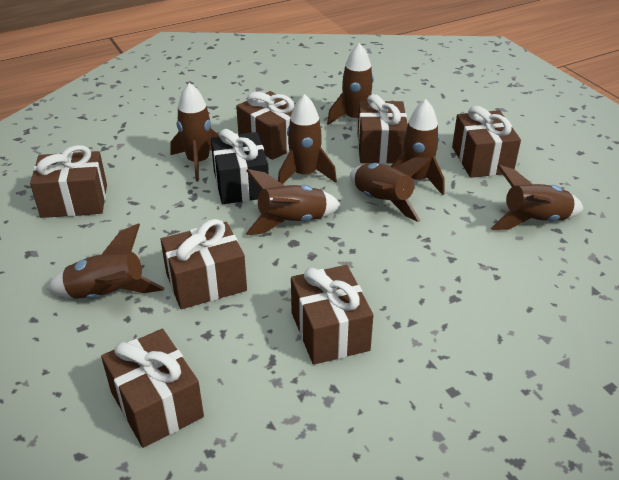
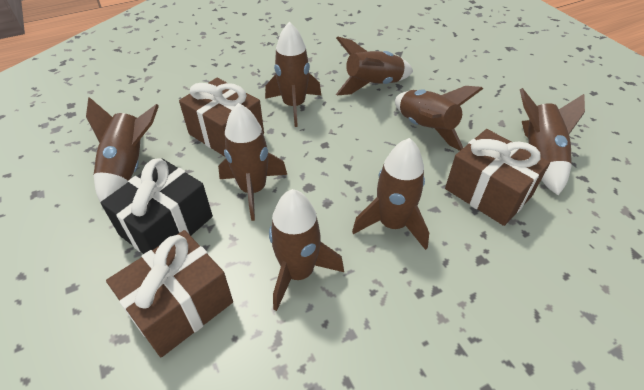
brown gift: [30,145,107,218] [101,329,204,448] [160,219,247,309] [236,91,295,160] [291,265,373,365] [357,94,408,164] [452,106,521,178] = 7 -> [106,230,233,357] [179,78,264,157] [445,129,550,226] = 3

